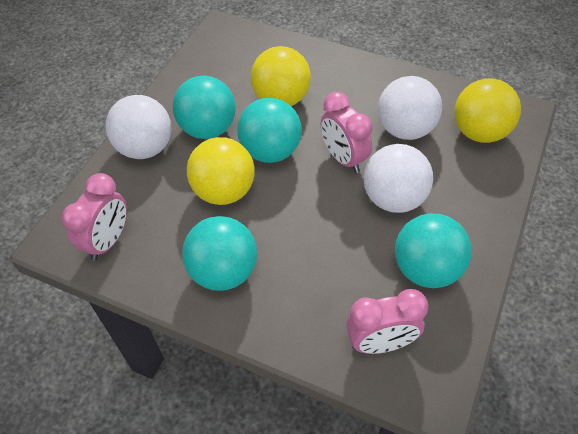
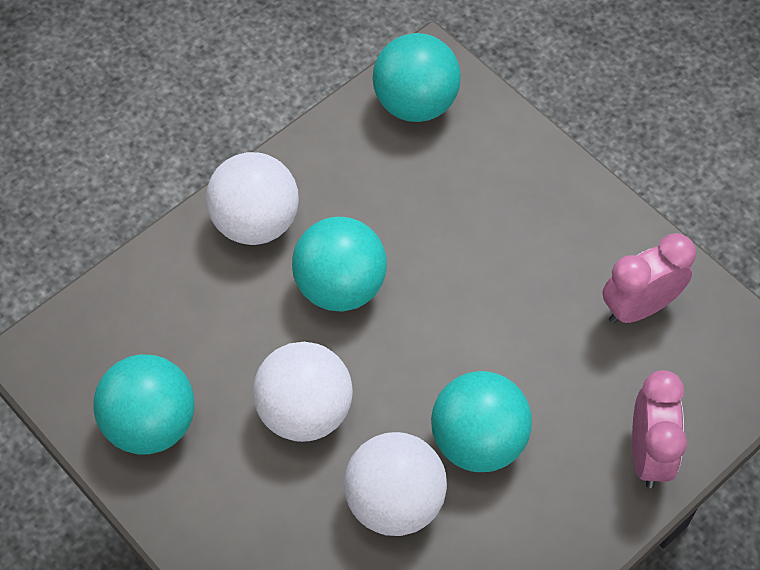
pink clock: [62,173,127,261] [321,92,373,173] [346,289,429,354] = 3 -> [602,233,696,324] [632,370,687,488] = 2
yellow ball: [187,137,255,205] [251,46,311,106] [454,78,521,143] = 3 -> none = 0

